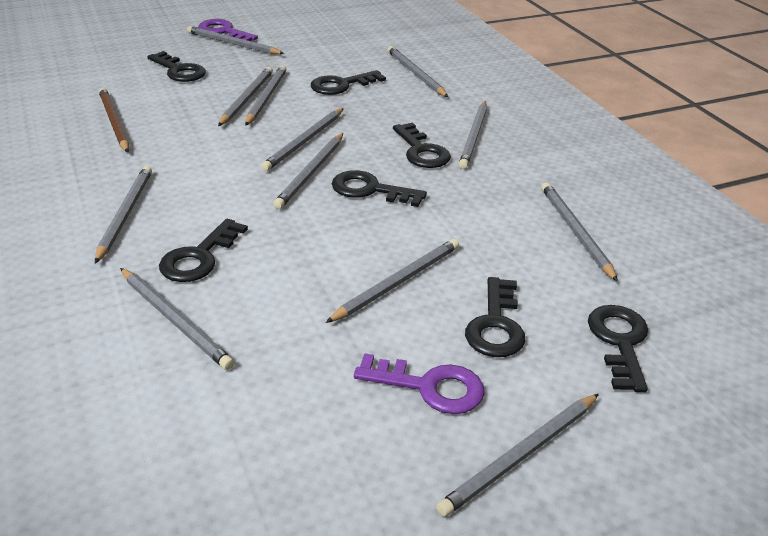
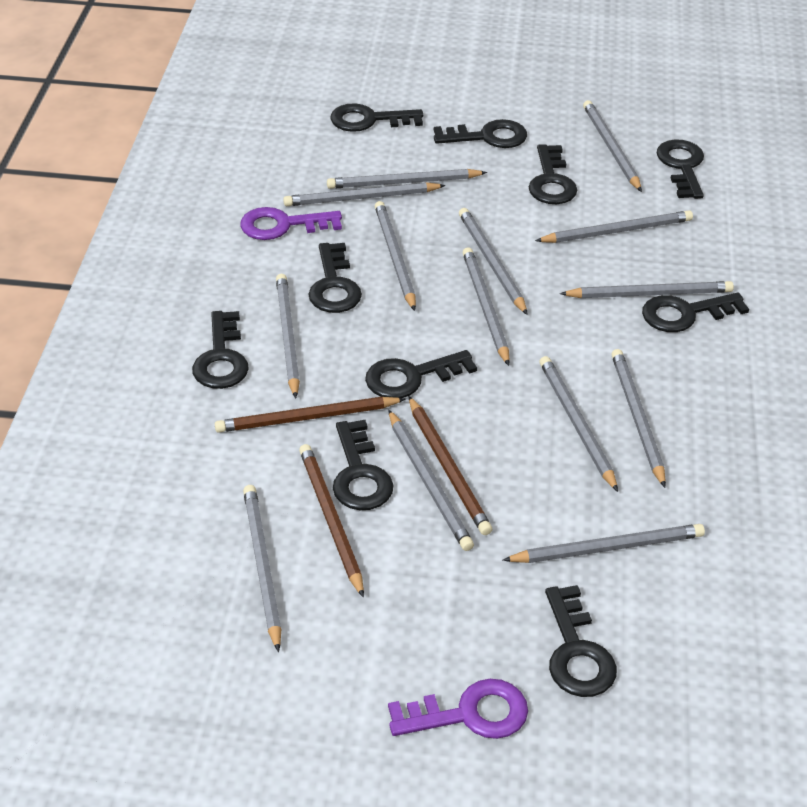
black key: [147,51,206,82] [159,219,248,282] [311,70,386,95] [332,170,427,207] [393,122,451,168] [465,277,525,357] [588,305,648,392] = 7 -> [192,311,249,389] [308,243,362,313] [330,103,423,132] [333,420,393,510] [365,350,477,398] [434,119,527,148] [529,144,577,204] [545,585,617,697] [642,293,749,332] [657,139,704,199] = 10
brown pencil: [99,88,129,153] = 1 -> [215,397,406,433] [299,444,364,598] [409,396,492,535] = 3
grey pencil: [95,166,152,264] [120,268,234,370] [187,26,284,54] [218,67,273,126] [245,65,287,126] [261,108,344,171] [273,133,343,209] [325,239,459,323] [387,46,448,97] [436,394,599,517] [459,101,487,169] [541,182,618,282] = 12 -> [243,485,281,652] [276,274,300,399] [283,182,446,206] [327,169,487,189] [375,201,416,311] [388,410,474,551] [459,208,528,315] [462,247,510,366] [503,524,705,563] [535,210,693,243] [539,356,618,492] [560,281,734,298] [583,100,642,192] [611,349,666,488] = 14

